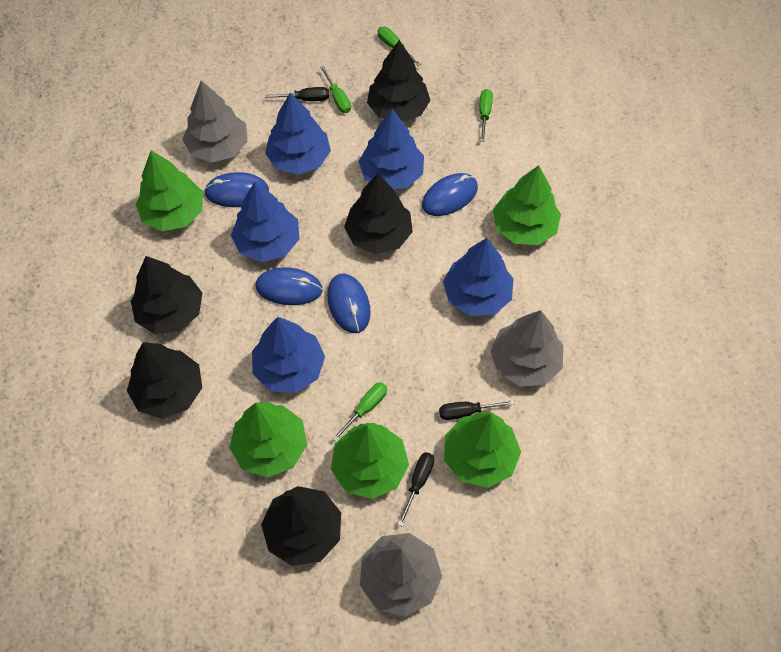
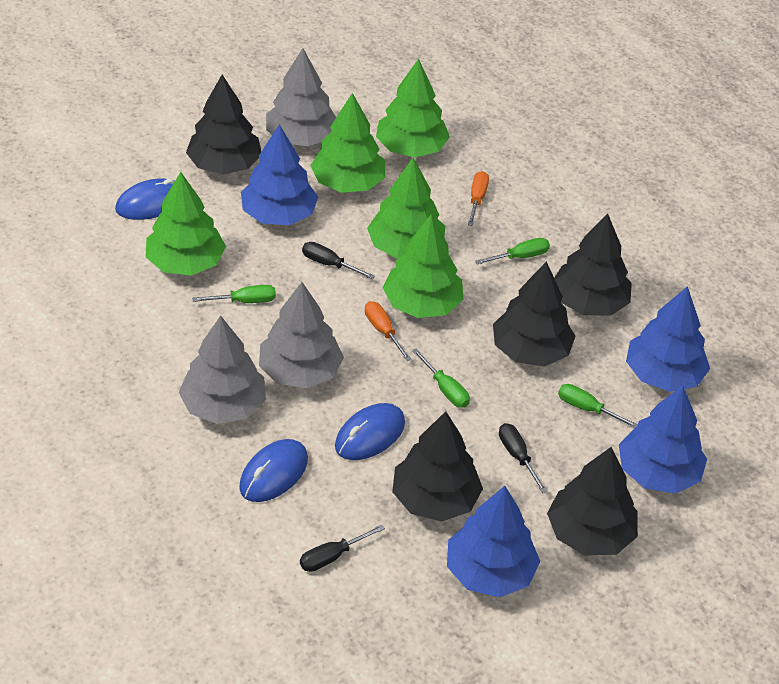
blue mouse: [204,172,269,207] [255,267,323,305] [327,274,371,333] [422,173,478,216] = 4 -> [115,178,175,220] [239,439,308,502] [335,403,405,460] = 3
blue tree: [231,182,299,262] [252,317,325,393] [265,93,331,175] [359,109,424,189] [443,238,514,316] = 5 -> [241,124,318,225] [447,486,540,597] [619,386,707,494] [626,286,710,392] = 4
orange screwdriver: none = 0 -> [365,301,411,361] [468,171,489,226] = 2

